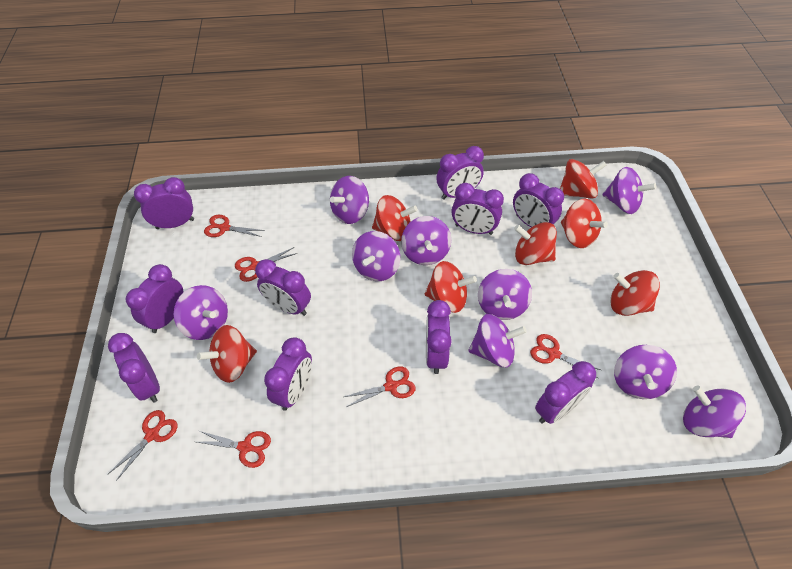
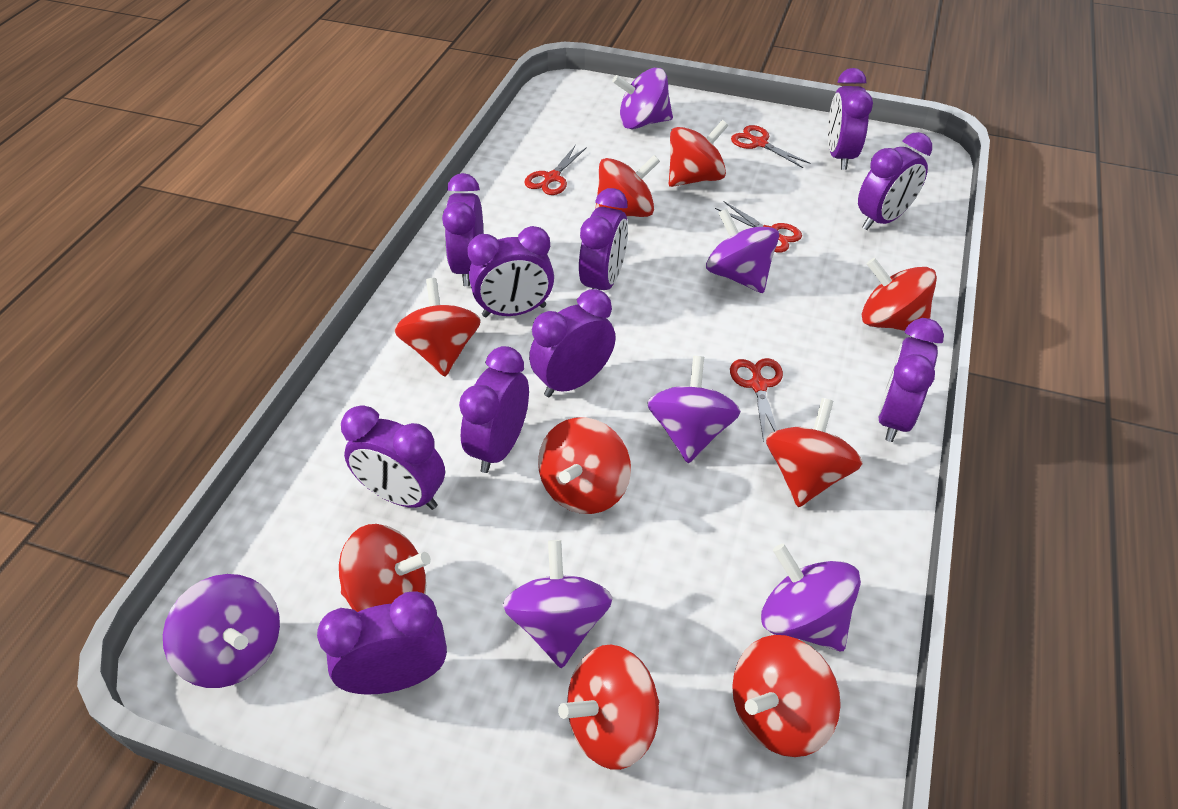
purple spinning top: [174,285,228,340] [330,176,369,224] [352,231,400,281] [401,216,451,265] [469,314,527,367] [478,269,532,320] [602,167,656,214] [614,345,677,399] [683,385,746,438] = 9 -> [163,574,280,688] [503,540,613,668] [612,68,673,129] [647,356,741,463] [706,208,779,293] [761,544,861,652] = 6
red scissors: [108,410,177,481] [197,431,271,468] [204,215,265,237] [235,247,297,282] [344,366,416,407] [530,334,601,378] = 6 -> [524,145,587,195] [715,201,802,252] [730,358,783,442] [731,125,811,168] = 4
red spinning top: [197,325,257,383] [372,195,418,241] [424,261,477,313] [514,222,557,265] [560,159,607,199] [561,199,608,248] [610,270,660,316] = 7 -> [339,524,431,612] [394,278,481,377] [538,417,631,514] [558,644,659,770] [595,155,660,217] [669,120,729,187] [732,635,841,757] [766,398,863,507] [862,258,937,331] = 9

